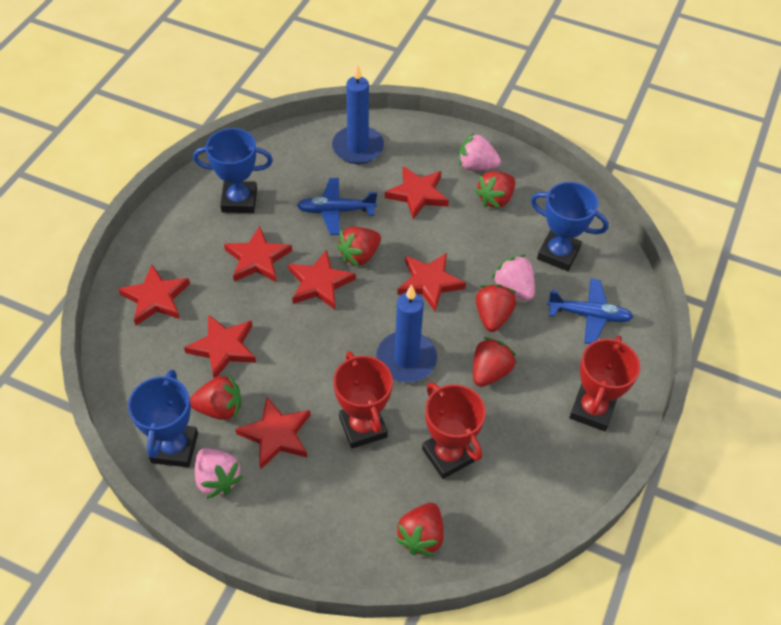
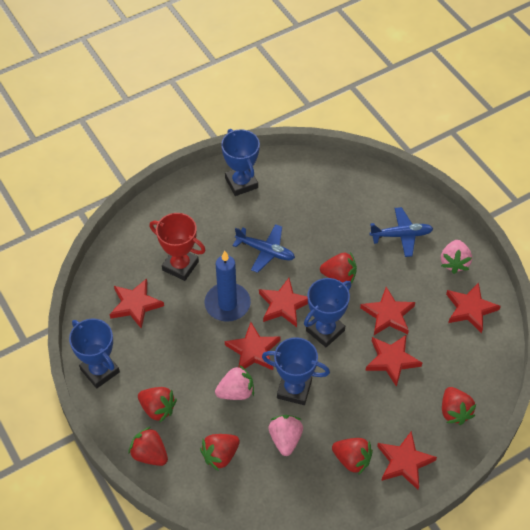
blue candle: [332,64,384,164] [376,284,437,382] = 2 -> [205,251,251,322] = 1
blue trophy: [128,370,198,467] [193,128,273,213] [531,182,609,271] = 3 -> [69,319,120,388] [221,129,260,196] [262,337,330,405] [304,278,351,347] = 4
red trophy: [333,351,393,449] [422,382,486,479] [569,336,640,431] = 3 -> [150,213,206,281] = 1

